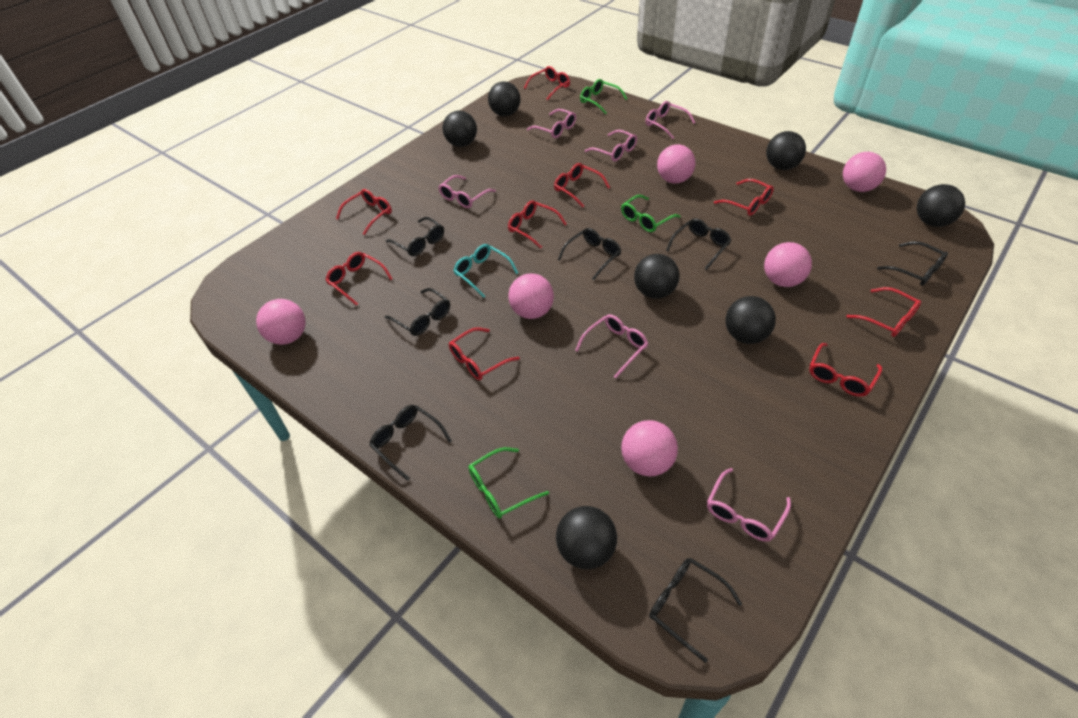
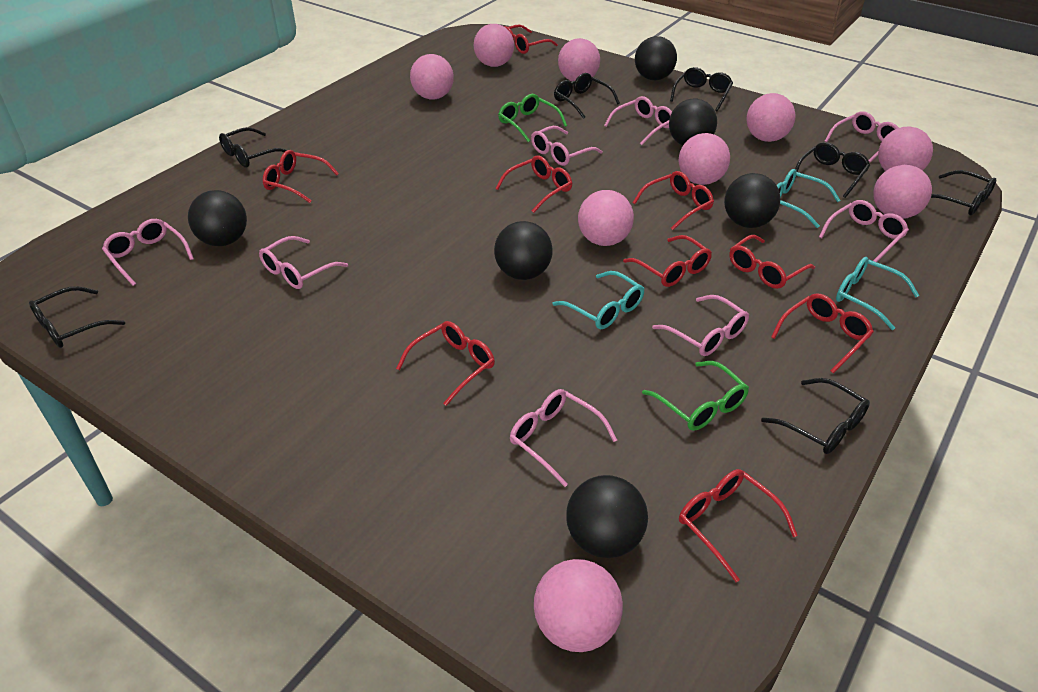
black ball: [443,111,477,147] [488,81,521,116] [556,506,617,569] [634,254,680,299] [725,296,776,344] [766,131,806,170] [917,184,965,227] = 7 -> [188,190,247,246] [494,221,553,280] [566,475,648,558] [635,36,677,80] [669,98,717,146] [724,173,780,228] = 6
green glasses: [468,447,549,518] [580,79,627,114] [621,195,680,232] = 3 -> [498,94,567,142] [642,361,749,431] = 2
pink ball: [256,299,306,345] [508,273,554,319] [621,420,678,477] [657,144,696,184] [764,242,812,287] [843,152,886,192] = 6 -> [410,54,454,99] [474,24,514,67] [534,559,623,652] [558,38,600,81] [578,190,634,246] [679,133,730,185] [746,93,795,142] [873,165,932,219] [878,127,933,171] = 9
pink glasses: [439,175,496,208] [527,109,576,138] [575,314,648,378] [585,130,637,161] [646,101,695,139] [707,468,791,542] = 6 -> [102,219,194,286] [259,236,348,289] [510,389,617,487] [531,126,603,166] [604,96,672,145] [652,295,749,356] [819,200,909,262] [824,111,899,162] = 8
turquoise glasses: [453,244,518,298] = 1 -> [553,271,645,329] [777,169,841,228] [836,257,919,330] = 3

